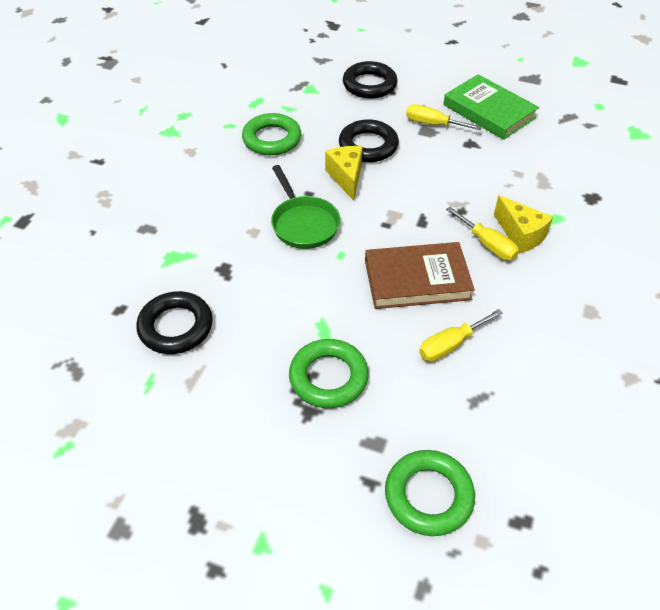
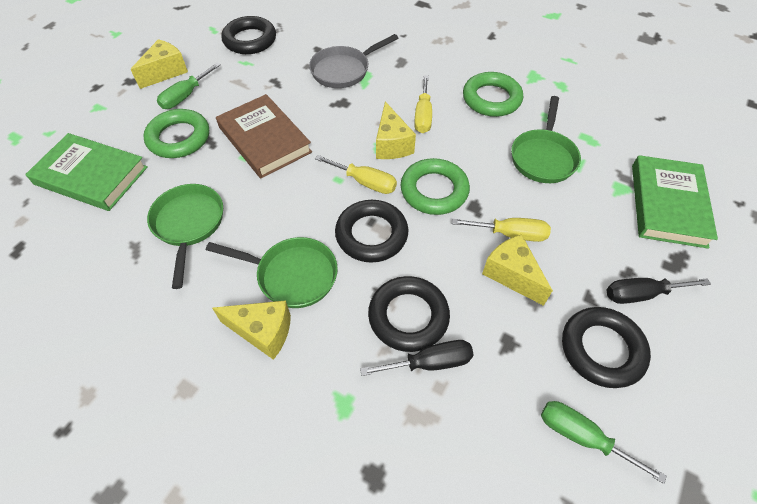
black ring: [136,291,213,354] [339,119,399,162] [343,61,398,99] = 3 -> [221,16,276,54] [335,200,408,263] [368,276,450,352] [562,307,651,388] = 4
black screwdriver: none = 0 -> [360,340,474,376] [607,278,711,304] = 2
green book: [443,74,539,140] = 1 -> [25,133,148,211] [632,155,718,249] = 2
green pan: [271,165,340,249] = 1 -> [147,184,223,289] [206,237,338,308] [511,96,581,183] = 3
green screwdriver: none = 0 -> [157,63,221,109] [541,401,667,484] = 2
grey pan: none = 0 -> [309,34,398,88] = 1
yellow cheese: [325,146,362,201] [494,195,553,254] = 2 -> [130,39,188,89] [212,300,291,360] [376,101,416,159] [482,234,553,306] = 4

